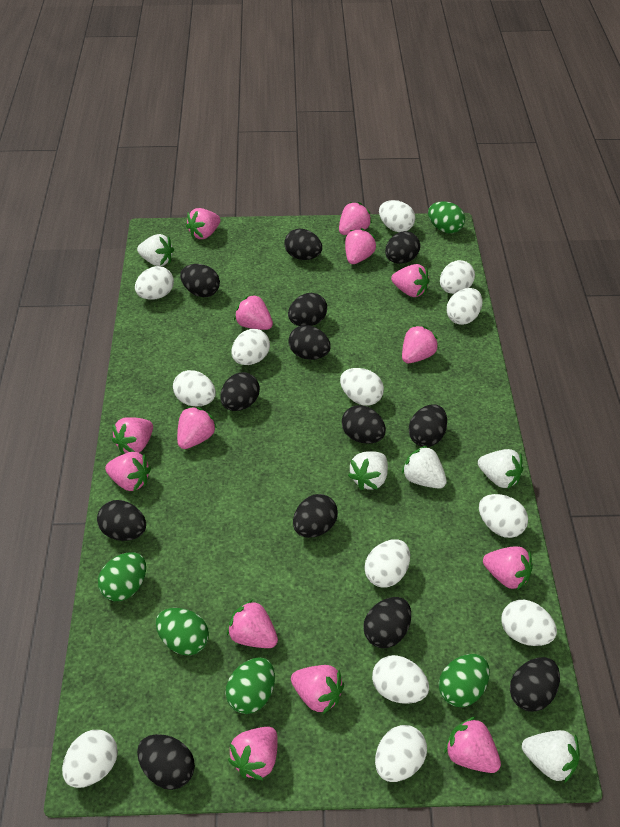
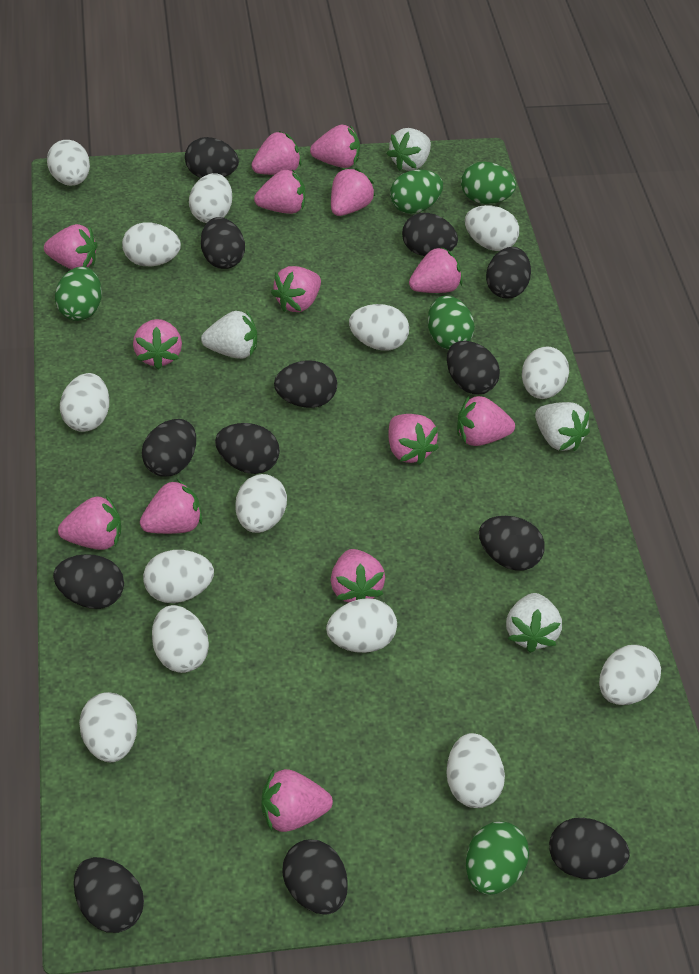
white egg: [62,730,118,788] [135,266,174,300] [173,370,216,406] [231,329,270,365] [340,368,384,405] [364,539,410,587] [372,655,429,704] [375,725,427,782] [379,200,415,232] [440,260,475,294] [447,288,482,325] [479,494,528,538] [501,600,557,646] = 13 -> [47,140,90,186] [60,373,109,432] [79,692,137,762] [122,223,181,266] [143,550,214,603] [152,605,209,673] [189,173,232,223] [235,474,287,533] [326,598,397,653] [349,304,409,350] [446,733,505,808] [465,205,519,251] [522,346,569,399] [599,645,661,705] = 14
white strawberry: [137,234,174,266] [348,451,388,490] [402,445,447,489] [478,449,524,489] [522,730,580,783] = 5 -> [201,310,257,359] [387,128,431,171] [506,593,562,653] [535,402,590,451] = 4

